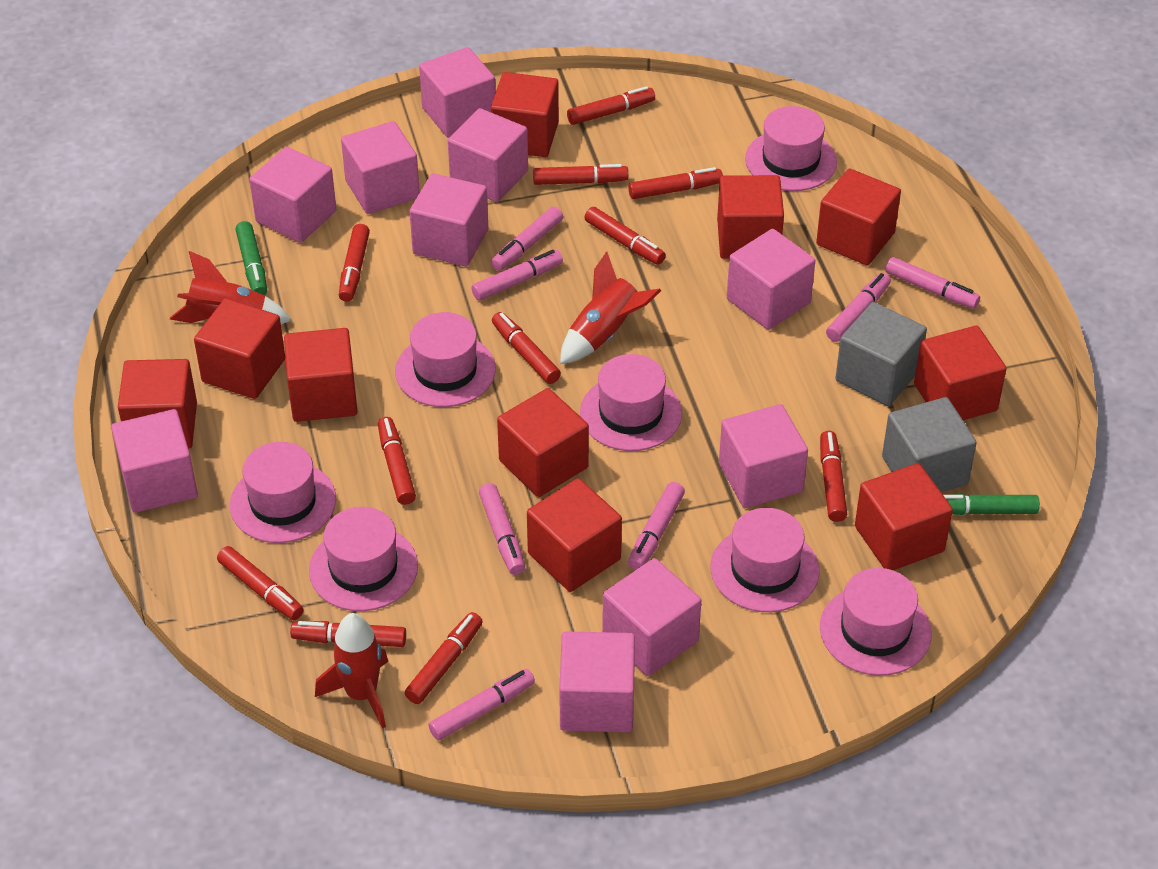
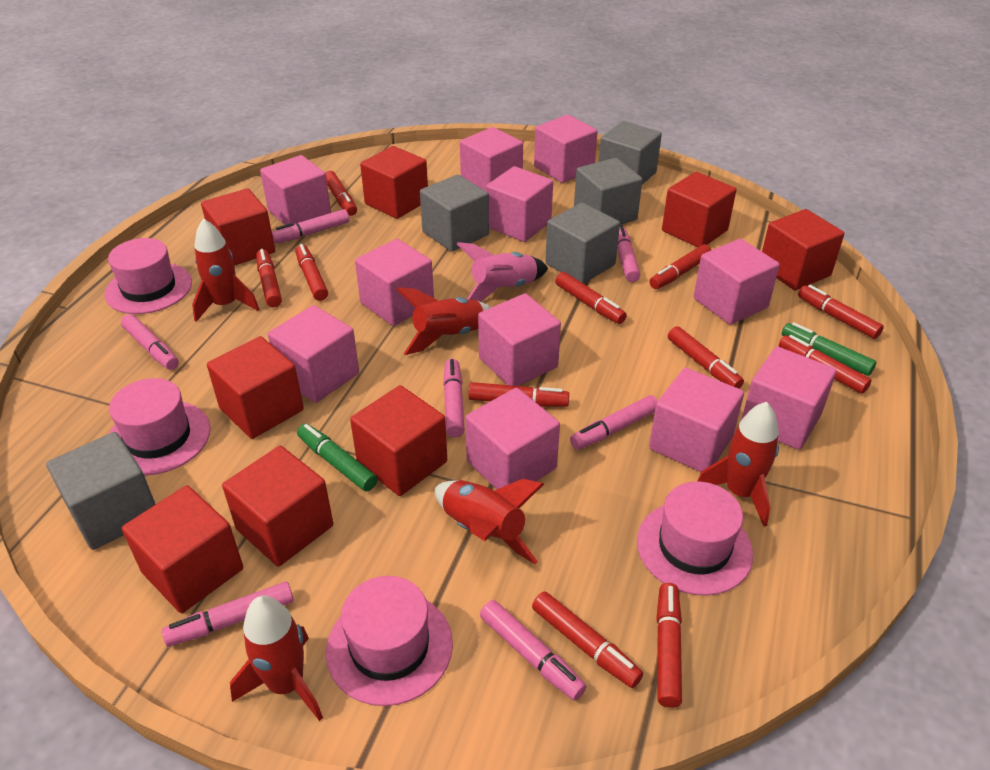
grey cube: [835,302,927,406] [882,397,977,492] = 2 -> [46,432,156,550] [420,174,489,252] [545,203,620,284] [574,158,643,225] [599,121,662,184] = 5
pink cube: [111,409,198,513] [249,147,336,243] [341,121,420,214] [409,173,488,267] [419,47,495,138] [448,108,528,202] [559,631,635,732] [602,558,701,676] [719,404,808,508] [727,229,815,330] = 10 -> [260,155,331,225] [268,305,359,403] [355,239,434,326] [460,127,523,191] [465,388,560,489] [478,293,561,386] [486,166,553,242] [534,115,598,183] [649,368,744,472] [693,239,780,325] [741,346,837,450] = 11
pink hat: [230,442,336,543] [309,507,418,611] [395,312,496,407] [580,354,682,451] [711,508,820,612] [745,106,837,191] [820,568,932,676] = 7 -> [104,238,192,314] [109,378,211,475] [326,576,453,706] [637,481,753,596] = 4
pink rocket: none = 0 -> [457,242,548,302] = 1
red cube: [118,359,197,448] [194,298,285,399] [284,328,357,422] [491,72,559,157] [497,388,589,497] [527,478,622,592] [717,175,784,259] [816,169,901,266] [855,463,953,570] [914,325,1006,420] = 10 -> [122,485,243,613] [201,188,275,266] [207,336,304,439] [222,446,333,566] [350,385,447,496] [360,146,428,219] [662,172,736,247] [762,209,844,290] = 8
red rocket: [170,251,292,325] [315,613,388,729] [560,252,661,364] = 3 -> [192,218,259,322] [230,596,323,721] [397,288,491,355] [435,479,544,564] [697,402,779,527] = 5

